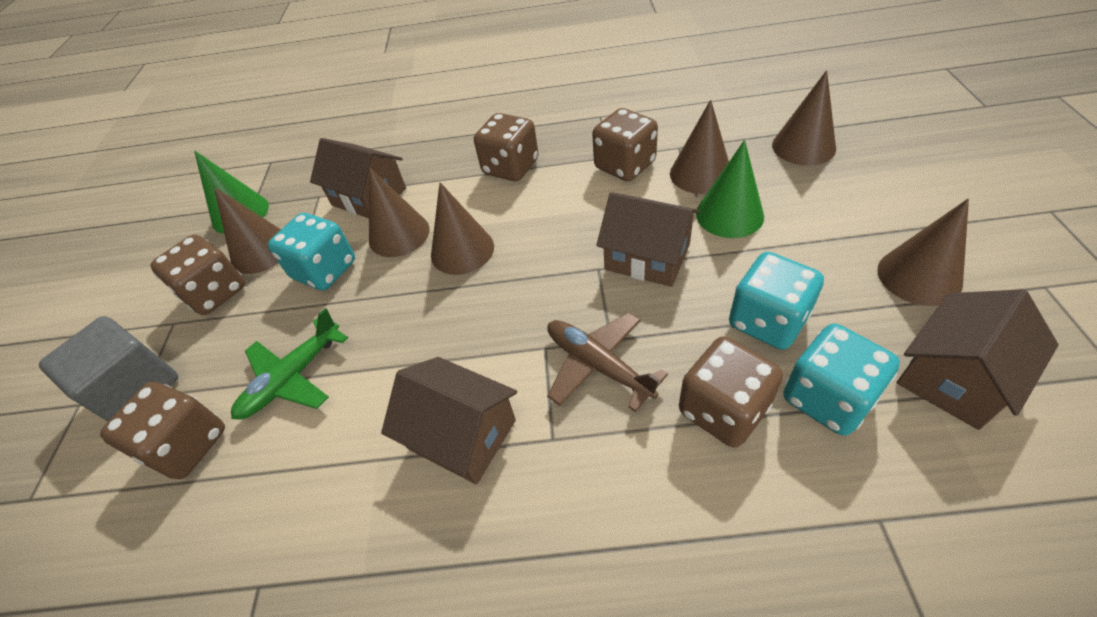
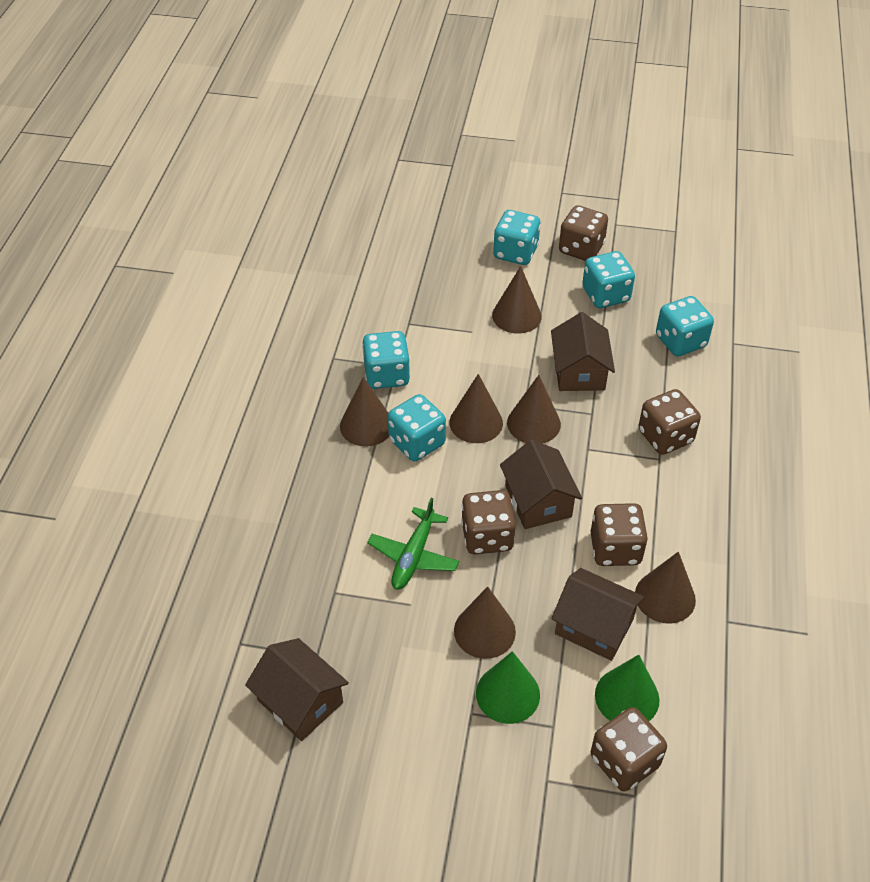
brown plane: [547,312,668,412] = 1 -> none = 0
grey cube: [39,316,178,422] = 1 -> none = 0
turquoise dice: [268,213,355,290] [729,252,824,350] [783,324,900,436] = 3 -> [362,331,410,389] [388,394,446,462] [493,210,541,265] [582,251,635,308] [656,296,714,356] = 5

